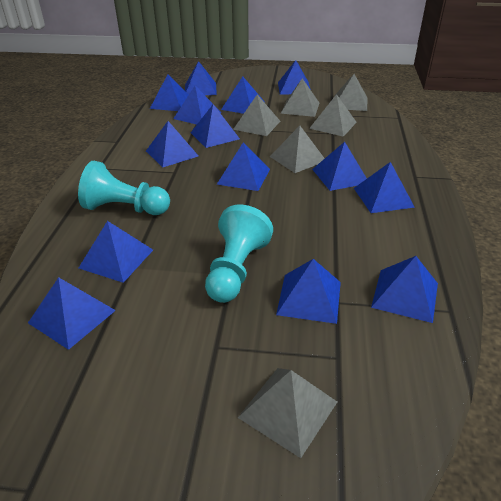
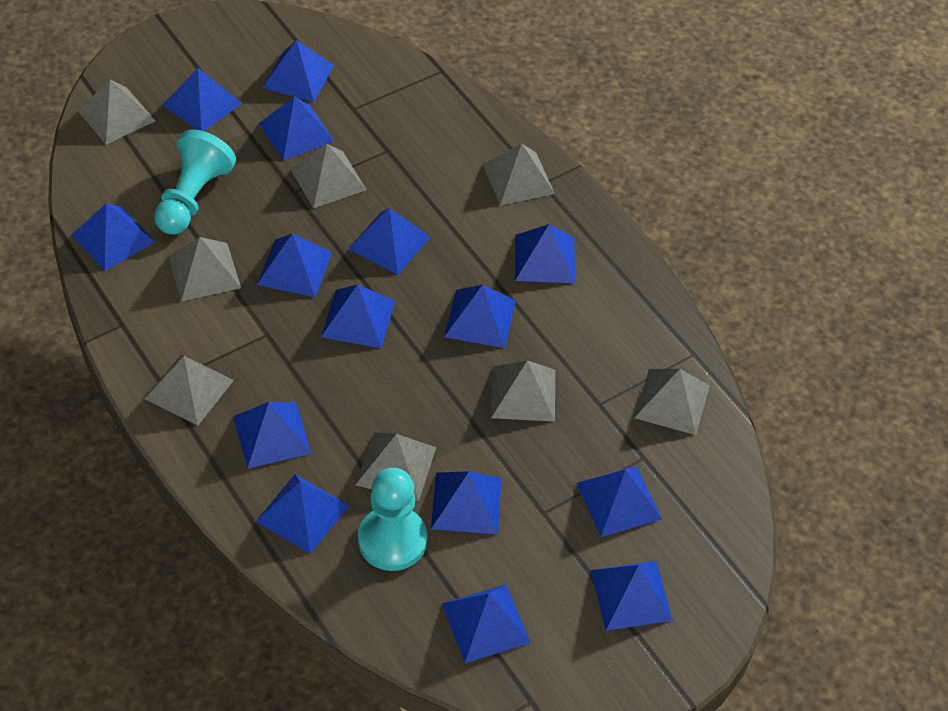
blue pyramid: [28,277,116,350] [79,221,153,283] [146,121,198,167] [150,74,188,111] [173,86,221,124] [185,61,217,95] [191,104,240,148] [217,142,270,191] [221,77,265,114] [276,259,341,324] [278,60,311,94] [312,142,367,191] [354,162,415,213] [371,256,438,323] = 14 -> [72,203,155,271] [163,68,242,131] [233,402,312,469] [256,474,349,554] [257,233,332,297] [259,96,334,160] [262,40,334,102] [321,284,395,348] [349,208,430,275] [431,471,502,534] [442,584,531,663] [444,285,516,348] [515,224,575,283] [577,466,662,537] [591,561,673,631] = 15
grey pyramid: [233,94,280,136] [238,368,337,458] [270,126,325,173] [281,78,319,117] [309,94,357,137] [334,74,367,111] = 6 -> [78,80,155,144] [145,354,234,426] [168,237,241,301] [290,144,367,209] [355,432,436,501] [483,144,555,205] [491,360,555,422] [634,369,710,435] = 8

